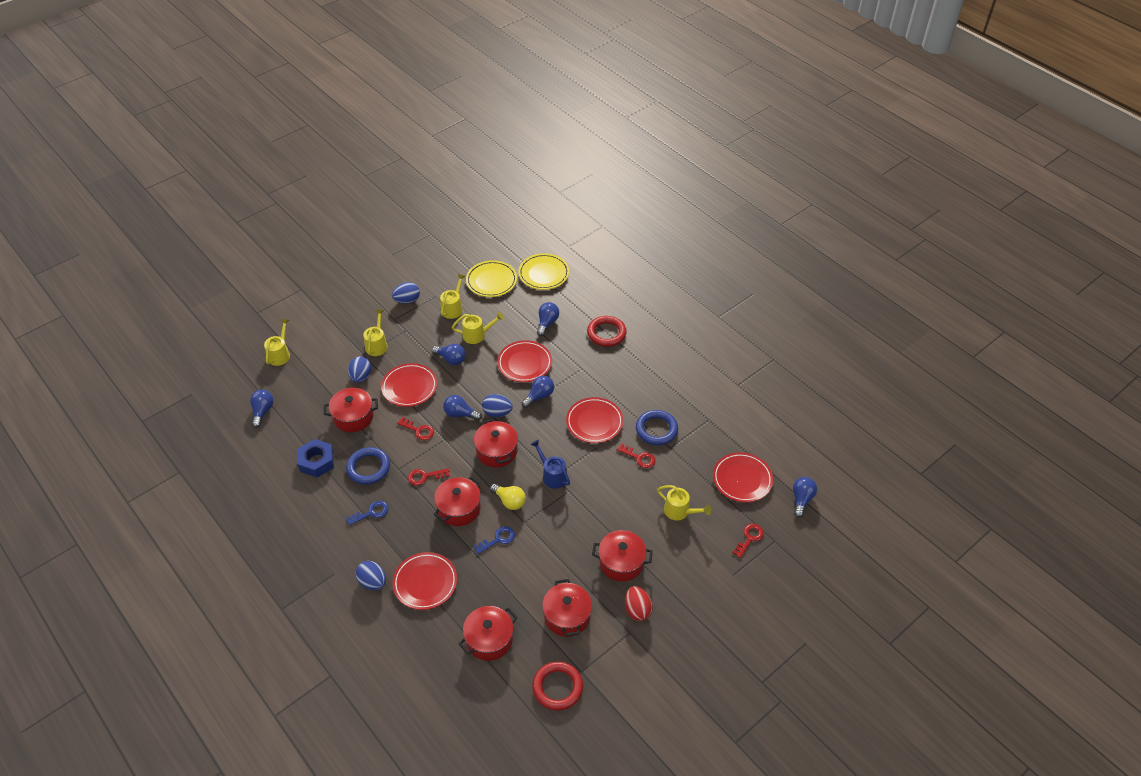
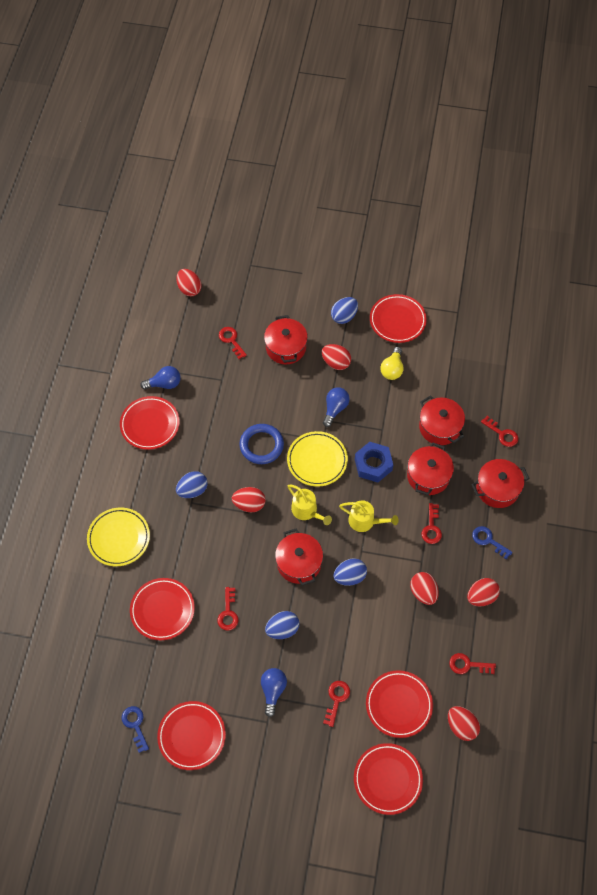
blue light bulb: [250,390,274,428] [432,344,465,365] [443,395,482,421] [522,376,554,408] [537,302,559,336] [793,477,817,518] = 6 -> [140,366,181,389] [261,668,287,717] [323,387,350,427] = 3
blue ring: [346,447,390,485] [636,410,678,445] = 2 -> [239,424,284,464] = 1
blue watering can: [531,440,570,489] = 1 -> none = 0
red egg: [625,586,653,621] = 1 -> [176,269,202,296] [232,487,265,512] [322,344,351,370] [410,572,439,605] [448,706,480,741] [467,578,500,607] = 6
red key: [397,417,434,440] [408,468,450,486] [617,443,656,468] [732,524,764,558] = 4 -> [217,587,238,631] [219,327,247,359] [323,681,350,727] [422,503,442,544] [449,653,496,674] [481,416,518,447] = 6
red plate: [381,363,437,407] [393,552,457,610] [497,340,552,382] [566,397,623,443] [713,452,773,502] = 5 -> [120,396,180,450] [130,578,195,640] [157,701,226,770] [354,743,423,815] [366,670,433,738] [370,294,427,343] = 6
red pot: [324,388,378,432] [433,476,481,526] [459,606,518,661] [474,419,518,467] [542,579,592,637] [592,530,653,582] = 6 -> [264,315,308,364] [275,528,323,586] [407,442,454,496] [419,395,465,445] [471,459,530,508] = 5
red ring: [532,661,583,711] [587,316,627,347] = 2 -> none = 0
yellow watering can: [264,319,290,366] [364,309,388,356] [440,274,465,319] [452,312,504,344] [657,485,711,520] = 5 -> [288,484,332,525] [339,500,399,532] = 2

